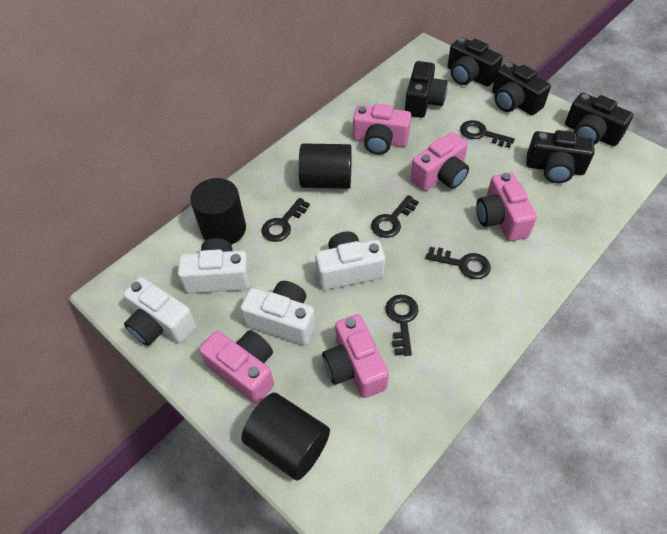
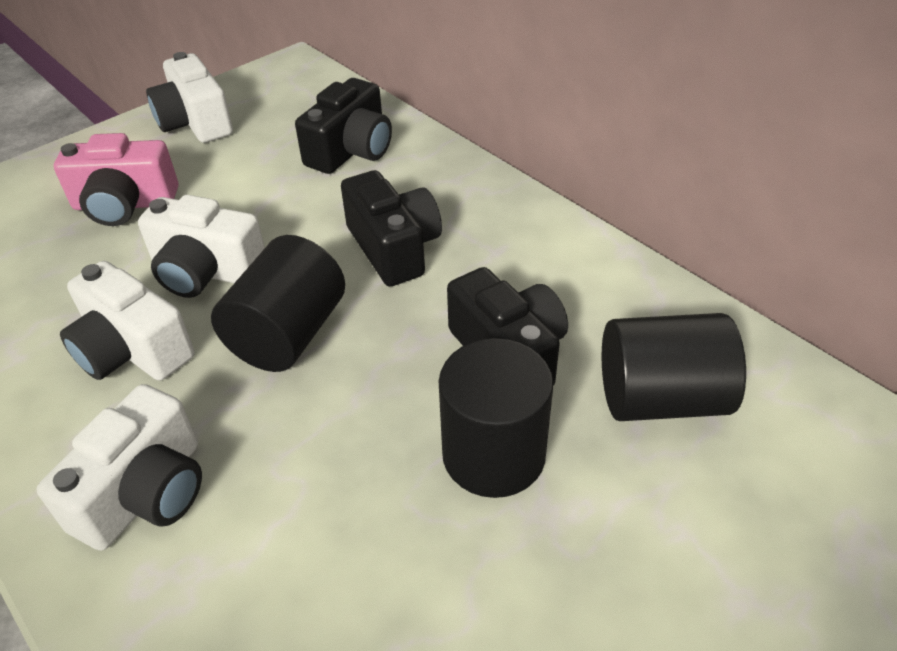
black camera: [405,61,448,118] [448,37,503,87] [492,62,551,115] [526,130,594,183] [565,93,633,146] = 5 -> [295,78,392,174] [341,170,442,286] [447,267,568,386] = 3
black key: [261,198,310,242] [371,195,419,238] [386,295,418,356] [426,247,491,279] [460,120,515,148] = 5 -> none = 0
pink camera: [199,330,274,404] [322,314,389,398] [353,104,411,155] [410,132,469,191] [476,172,537,241] = 5 -> [54,133,178,226] = 1

